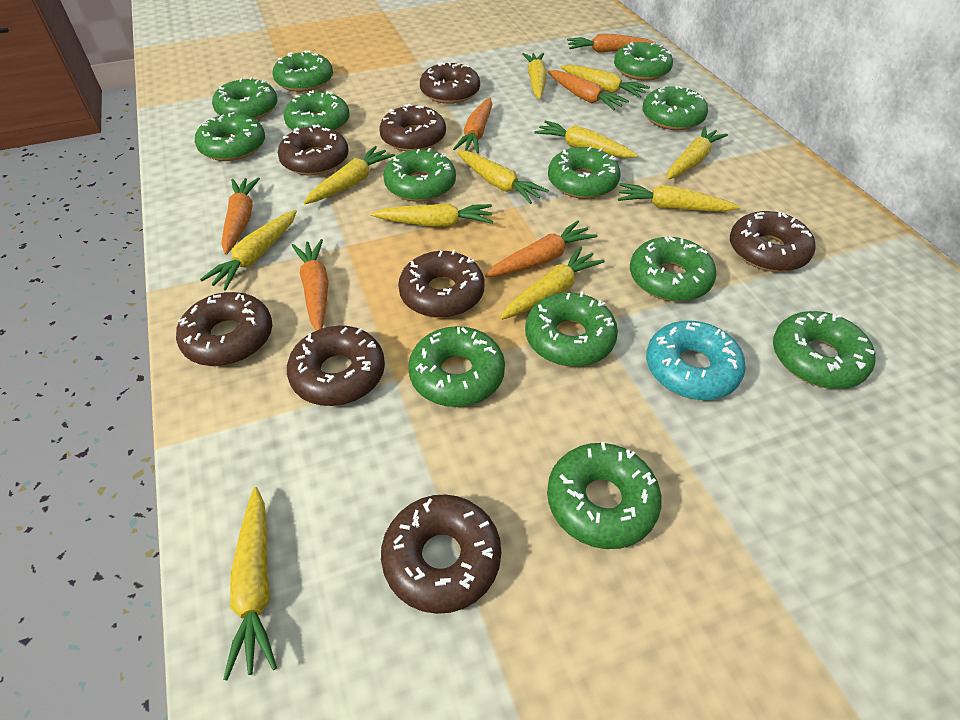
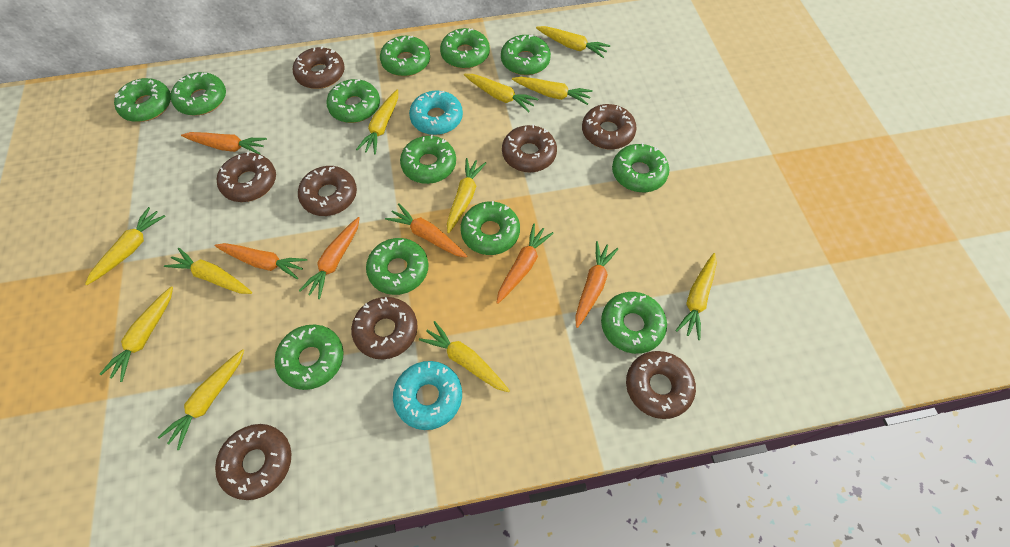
green donut: [195,112,265,161] [212,77,277,120] [272,50,333,92] [284,90,350,131] [383,148,456,202] [408,326,505,407] [525,291,618,367] [547,442,662,549] [548,147,620,199] [614,42,673,81] [630,237,717,302] [642,85,708,130] [773,311,876,389] = 13 -> [114,78,171,122] [171,72,226,116] [275,325,344,390] [326,79,380,123] [366,238,428,295] [380,36,430,76] [400,135,456,184] [440,28,490,69] [460,201,520,255] [501,35,551,75] [601,292,667,354] [612,143,669,192] = 12
turquoise donut: [646,321,746,400] = 1 -> [393,361,462,430] [409,90,463,135] = 2

